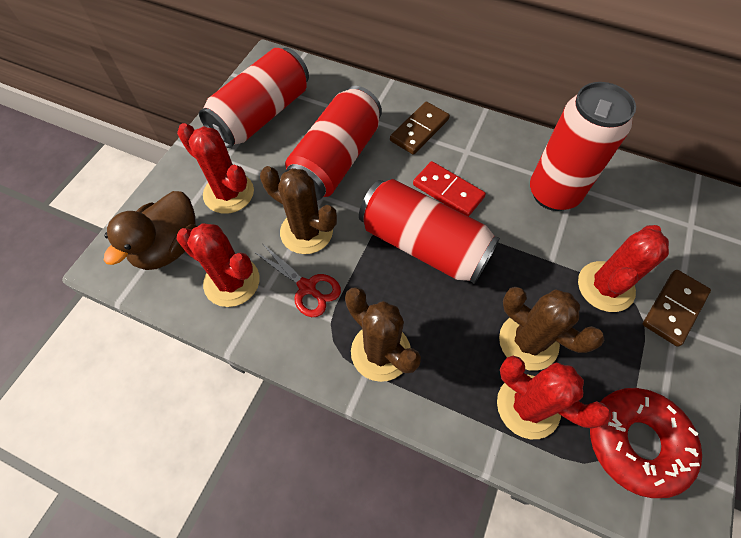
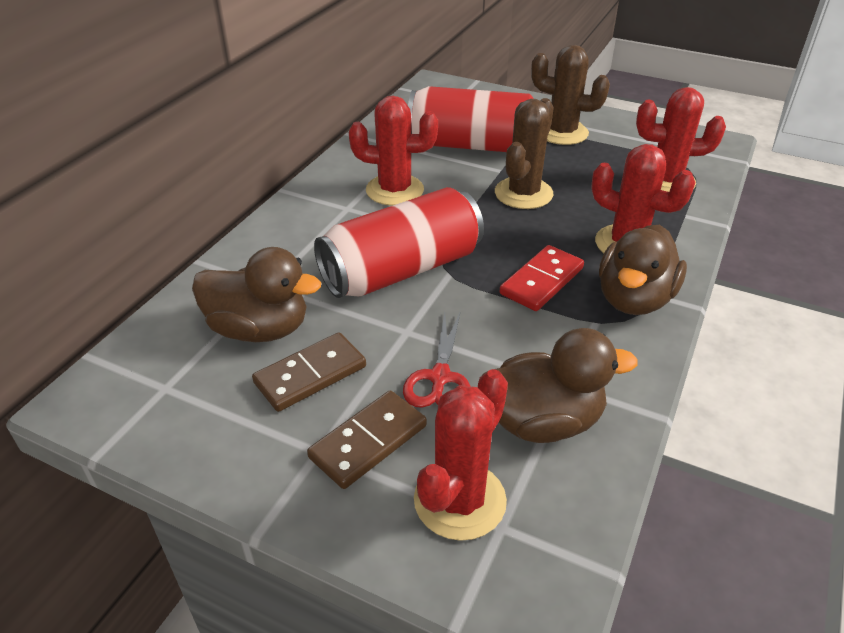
brown cactus: [260,166,337,254] [345,287,421,382] [499,287,604,371] = 3 -> [495,98,554,209] [531,45,610,145] = 2
brown duck: [104,191,197,270] = 1 -> [192,247,321,342] [483,328,638,443] [599,225,687,315] = 3
red can: [199,48,309,148] [285,86,382,201] [359,179,500,284] [530,82,636,211] = 4 -> [314,187,484,298] [408,86,534,152] = 2
red donut: [590,388,702,498] = 1 -> none = 0

